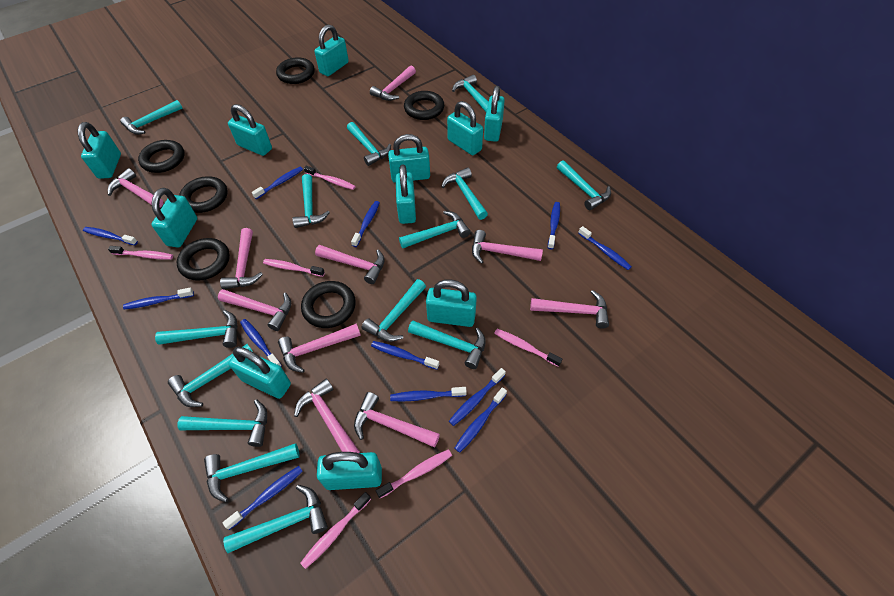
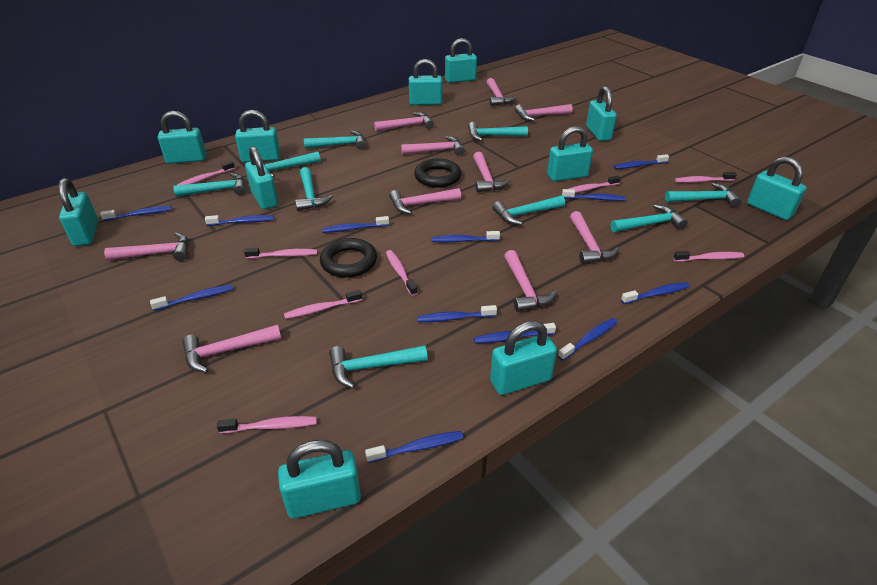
black ring: [138,140,185,173] [177,238,230,281] [179,176,228,213] [276,57,315,84] [301,281,356,328] [404,91,444,120] = 6 -> [320,238,377,278] [414,159,461,188] = 2
pink toothbrush: [108,246,173,260] [263,259,325,277] [300,492,371,569] [304,166,356,190] [375,449,452,498] [494,329,562,367] = 6 -> [177,161,235,185] [217,416,317,433] [244,248,317,259] [284,290,362,319] [386,250,417,296] [569,176,621,193] [673,251,744,262] [675,172,737,183] = 8
turquoise hammer: [120,100,183,135] [155,310,238,348] [168,344,253,407] [178,400,267,447] [204,443,300,502] [223,485,328,553] [292,174,330,228] [347,122,391,166] [362,279,426,342] [399,211,470,248] [408,321,486,369] [441,167,488,220] [452,75,488,112] [557,160,611,210] = 14 -> [173,173,246,197] [261,152,321,178] [295,167,333,211] [304,130,366,150] [329,345,428,389] [468,122,528,141] [492,196,565,225] [610,204,688,232] [665,183,741,207] = 9

